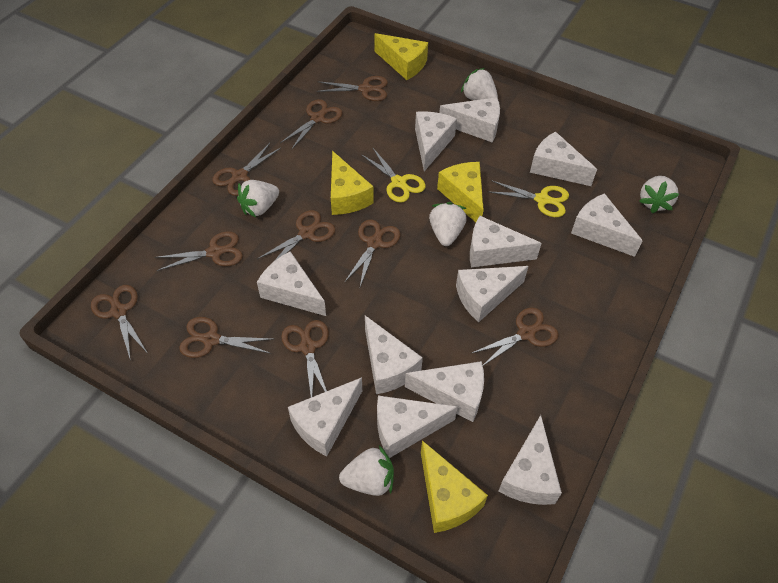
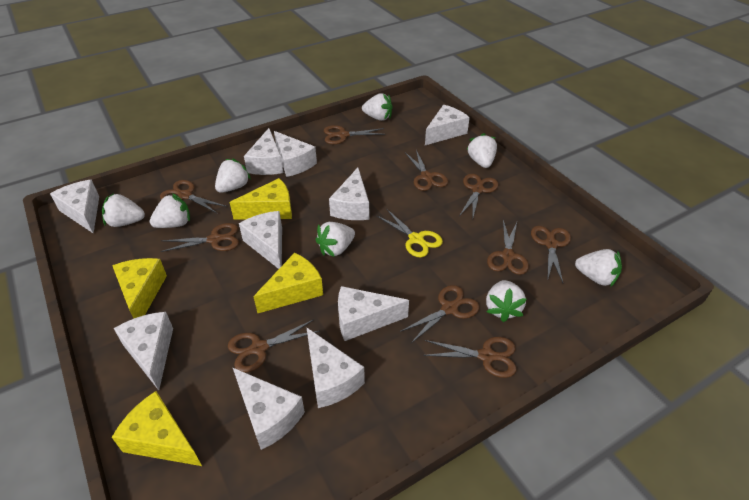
white cheese: [257,251,326,316] [288,377,362,457] [365,316,423,394] [377,395,458,458] [405,361,484,422] [415,111,457,171] [439,97,500,143] [456,266,528,322] [470,216,542,267] [498,415,562,505] [530,131,597,186] [571,193,643,257] = 12 -> [50,180,99,234] [114,312,173,390] [232,367,305,450] [239,211,282,269] [244,128,283,175] [274,131,317,177] [306,327,365,408] [329,168,369,220] [338,286,409,341] [425,105,470,145] = 10
white strawberry: [237,180,279,218] [339,445,394,496] [429,202,467,246] [461,68,498,101] [639,176,679,213] = 5 -> [102,193,145,227] [150,193,190,228] [215,158,251,193] [316,222,355,257] [362,93,392,121] [467,133,497,168] [486,280,527,322] [575,249,622,287] = 8
yellow scissors: [361,148,426,203] [489,180,569,217] = 2 -> [376,209,443,257] = 1

